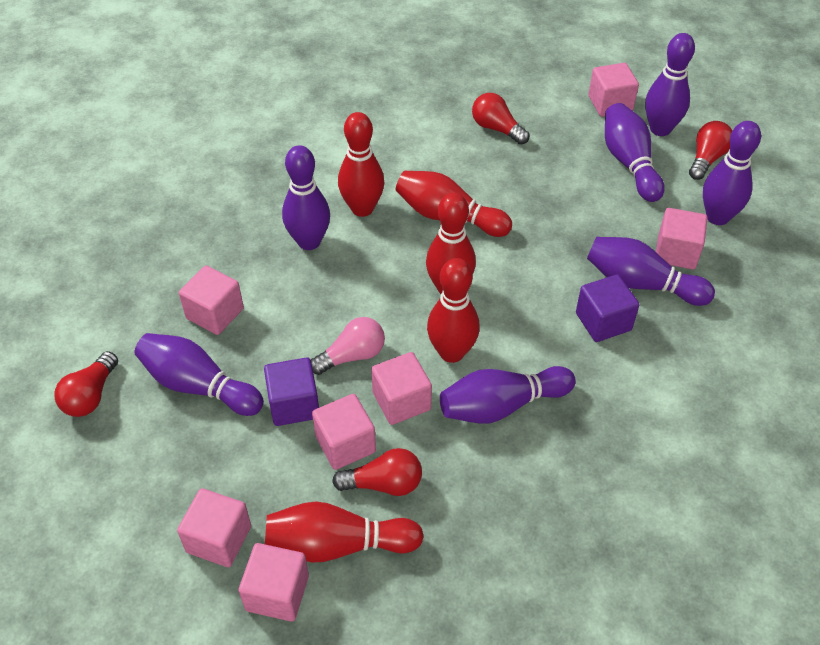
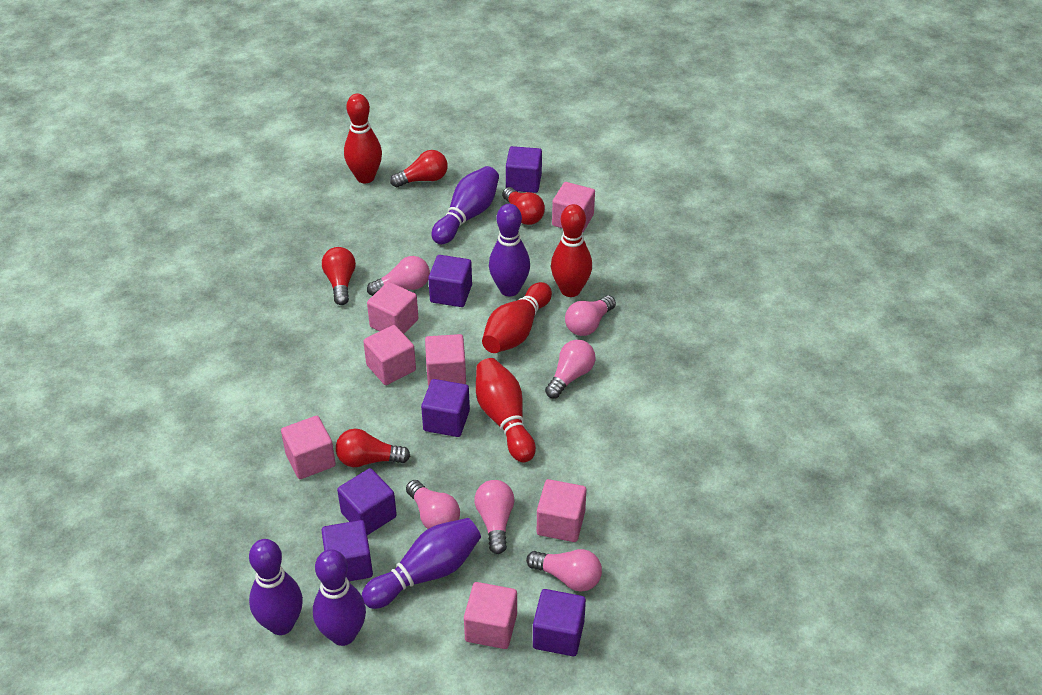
pink light bulb: [311,317,385,375] = 1 -> [367,256,430,296] [406,480,460,529] [474,480,514,554] [526,549,602,592] [545,340,595,398] [565,295,616,336] = 6
purple bowling pin: [135,333,264,416] [282,145,330,250] [440,366,576,424] [587,237,715,306] [605,103,665,202] [645,33,695,136] [703,121,761,225] = 7 -> [249,539,303,635] [313,549,366,646] [362,518,481,609] [432,166,499,244] [489,204,530,296] = 5
purple cube: [264,357,319,426] [576,274,639,342] = 2 -> [321,520,373,581] [337,468,397,535] [421,379,470,437] [428,255,472,307] [506,146,542,193] [533,589,586,656] = 6
red bowling pin: [265,501,424,563] [338,112,384,217] [396,171,512,237] [426,193,476,294] [427,258,480,363] = 5 -> [344,94,382,183] [476,358,536,463] [482,282,552,353] [551,204,592,297] = 4

